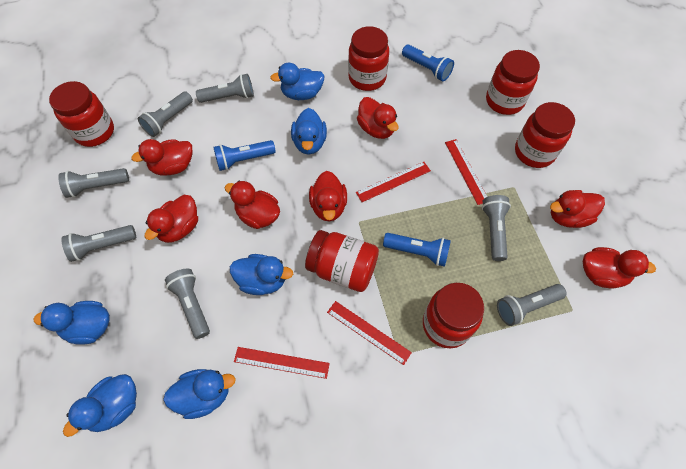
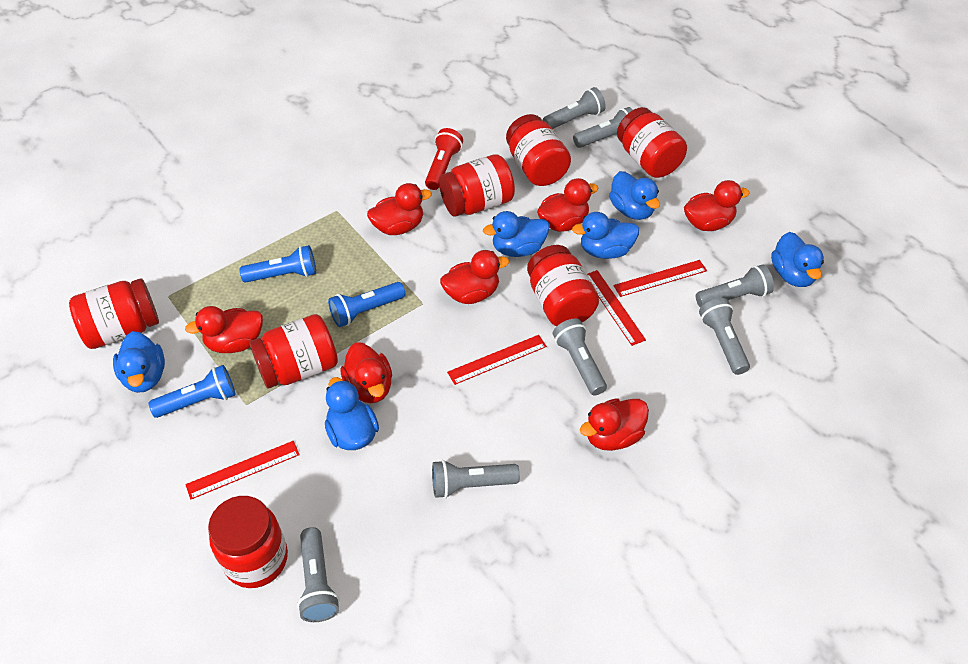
red flashlight: none = 0 -> [425,128,463,190] = 1
red jar: [49,81,114,147] [305,230,379,292] [348,26,389,91] [423,283,484,348] [486,50,540,115] [515,102,575,168] = 6 -> [69,278,159,349] [208,496,288,588] [249,314,338,388] [439,154,515,217] [506,114,571,186] [527,245,599,326] [617,107,687,178] = 7

